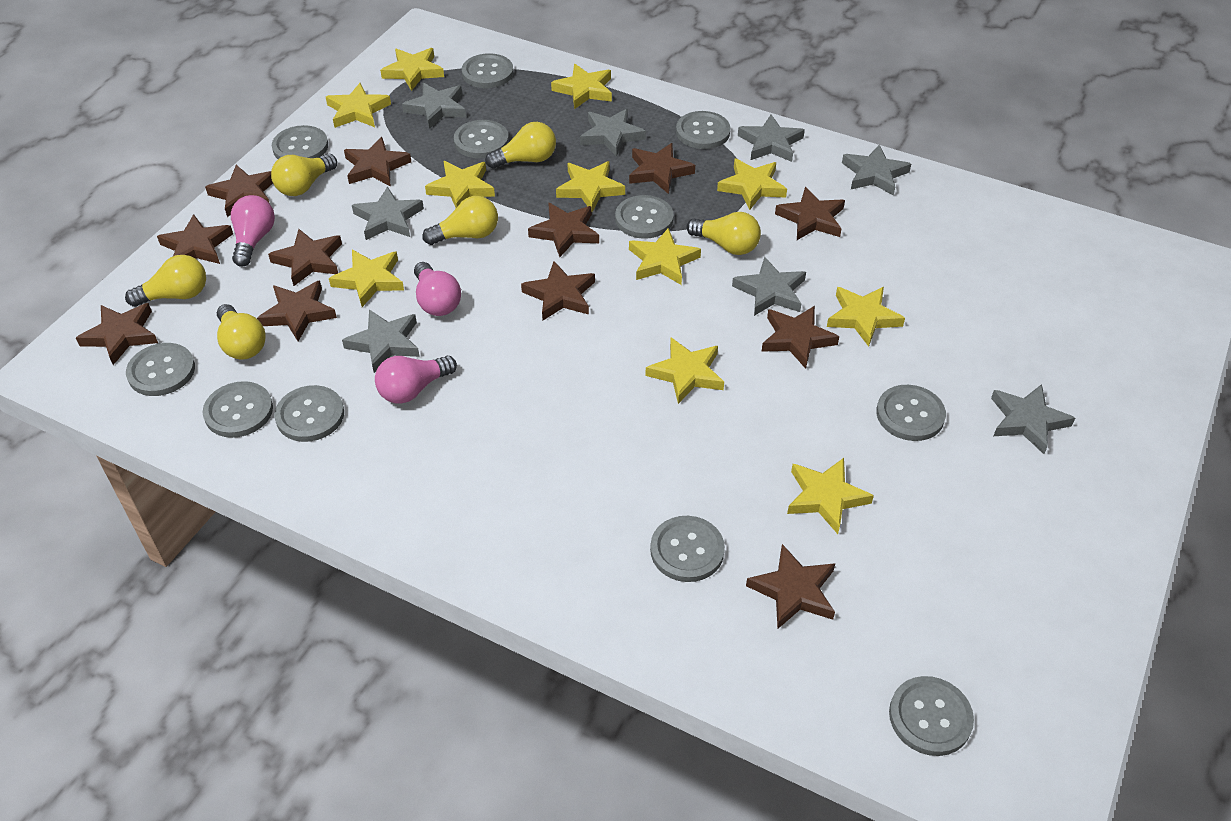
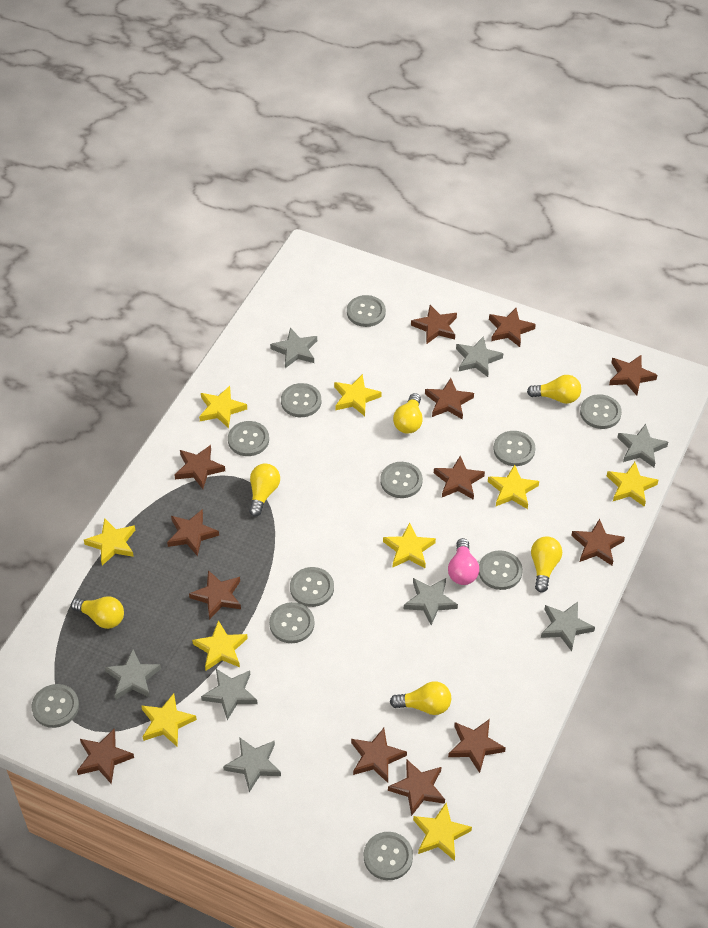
brown star: [76,303,158,365] [157,214,233,264] [205,165,273,217] [257,280,337,341] [268,229,342,286] [344,137,411,186] [521,261,595,320] [528,203,599,257] [629,143,695,194] [746,544,835,629] [761,306,839,369] [775,187,845,240] = 12 -> [77,729,134,784] [167,509,219,556] [174,445,225,489] [189,570,241,620] [351,728,407,783] [388,760,445,816] [411,305,457,344] [425,378,474,420] [434,456,485,500] [448,719,506,773] [489,308,536,347] [571,519,625,565] [609,355,657,395] = 13
pink light bulb: [231,195,275,267] [375,355,457,404] [414,262,461,316] = 3 -> [448,538,479,585] = 1
yellow star: [326,83,391,128] [329,250,404,307] [380,48,444,91] [425,161,495,208] [551,64,612,109] [556,161,625,212] [629,228,701,285] [645,338,724,404] [717,158,787,210] [787,458,874,534] [827,287,905,347] = 11 -> [84,518,135,566] [141,693,197,747] [192,620,248,671] [199,386,247,429] [334,374,382,416] [383,522,436,568] [413,803,472,861] [488,465,539,509] [607,462,658,507] = 9

